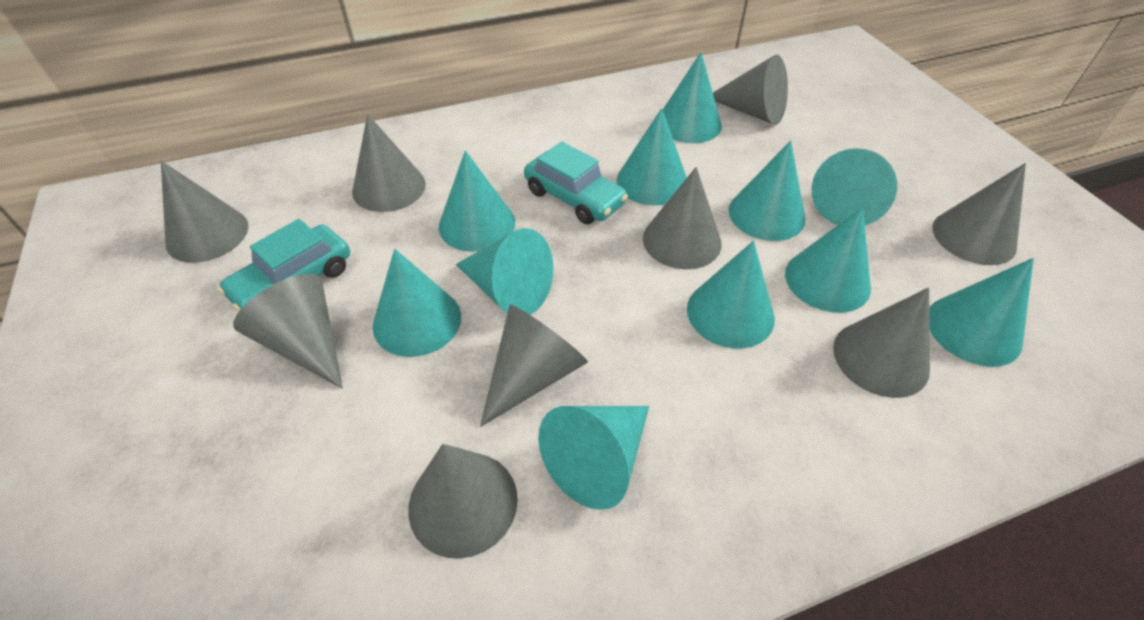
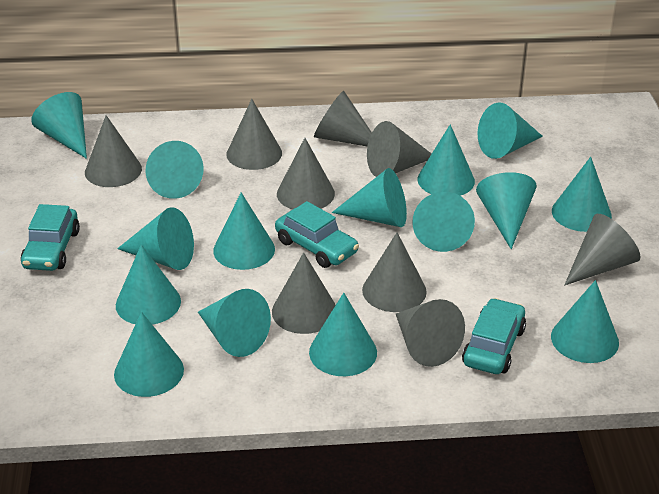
turquoise car: [218,219,350,312] [524,142,628,224] = 2 -> [21,204,80,271] [275,201,359,268] [462,298,526,374] = 3
turquoise cone: [373,249,461,357] [439,151,515,252] [456,228,554,315] [538,406,649,510] [617,108,687,206] [663,52,722,143] [687,241,775,348] [729,141,805,241] [785,207,871,313] [812,148,897,226] [929,258,1034,367] = 11 -> [31,92,87,159] [114,312,184,397] [116,244,181,325] [117,207,194,270] [145,141,204,199] [198,289,271,357] [213,193,275,270] [309,293,377,376] [332,168,407,227] [412,192,475,252] [418,124,475,196] [476,172,537,249] [478,103,543,159] [551,280,619,363] [552,157,612,232] = 15

